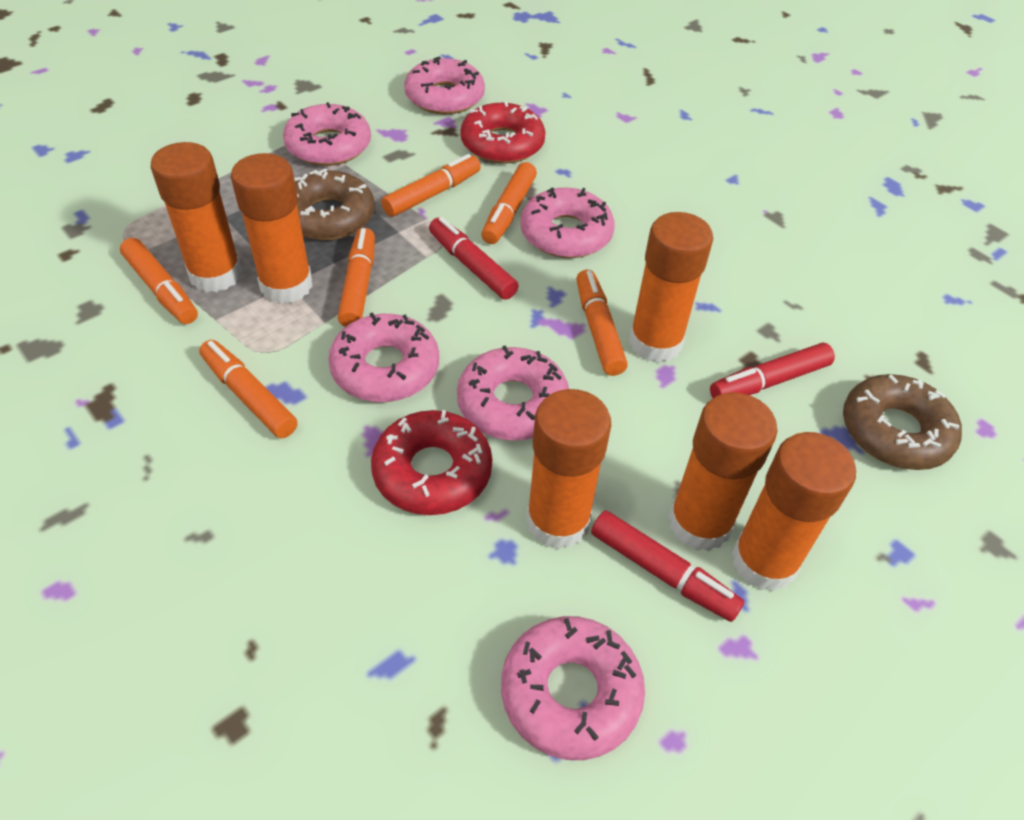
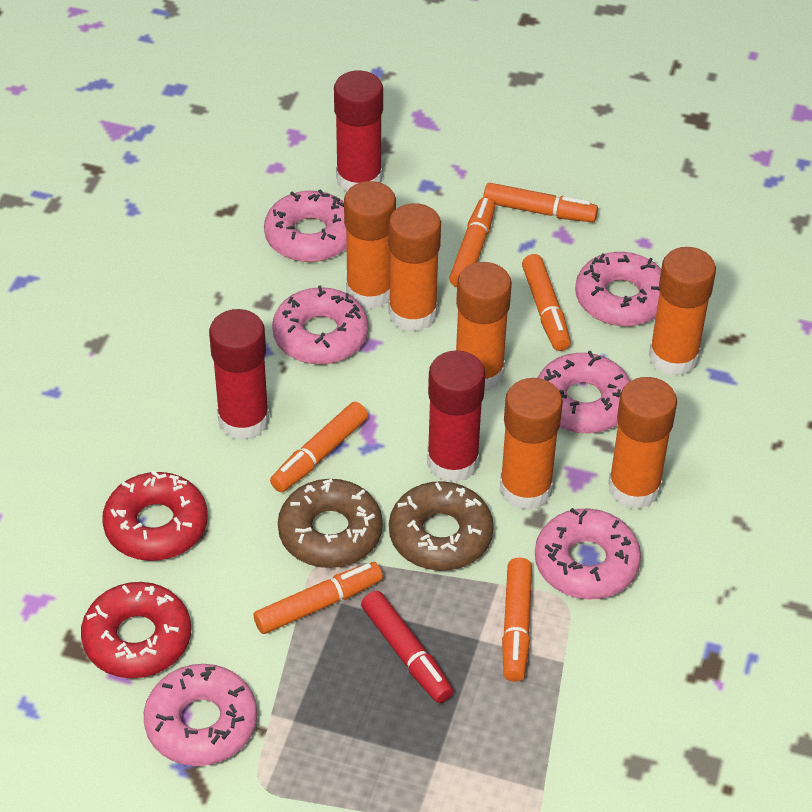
red glue stick: none = 0 -> [209,309,270,441] [334,70,383,192] [427,350,486,482] = 3
red marker: [429,217,519,300] [591,511,744,622] [710,342,835,398] = 3 -> [361,591,453,703] = 1

